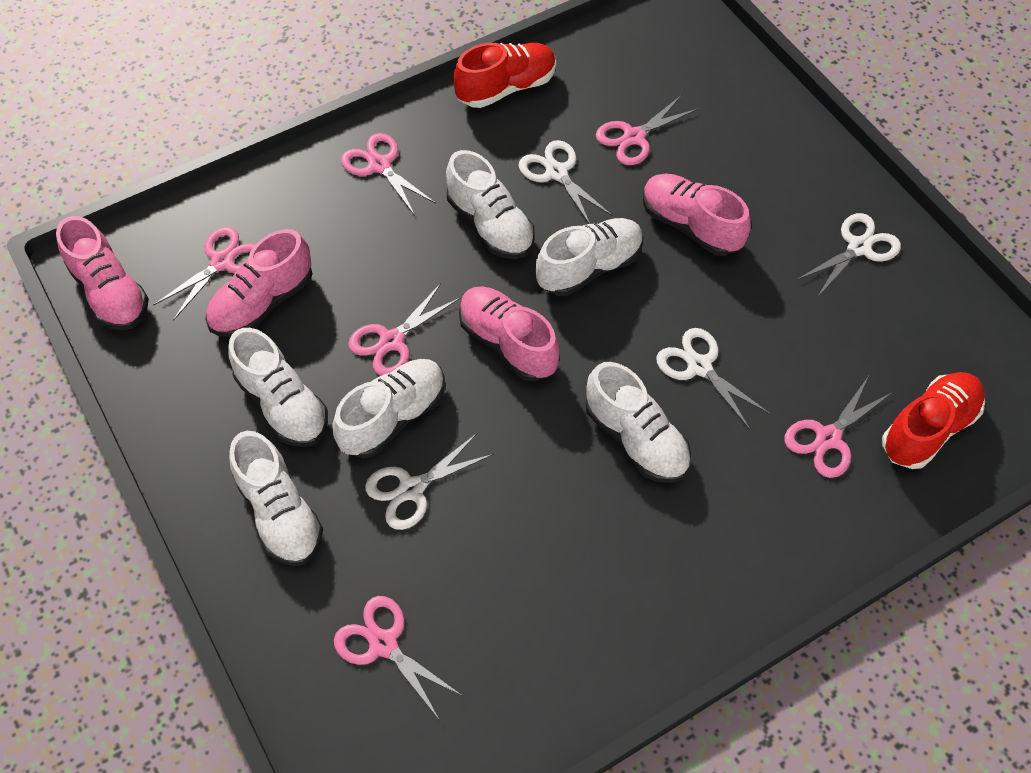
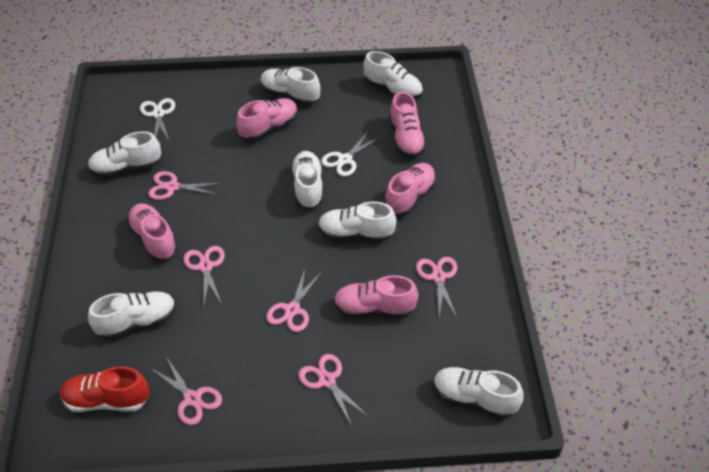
pink shoe: [56,216,149,330] [205,229,313,337] [459,286,560,381] [643,174,751,256] = 4 -> [127,203,177,261] [236,98,298,141] [334,275,418,318] [384,163,436,216] [389,91,426,158] = 5
red shoe: [453,43,556,108] [882,372,985,469] = 2 -> [60,366,149,412] = 1
white scissors: [365,433,494,530] [519,140,612,224] [656,328,771,429] [797,213,901,296] = 4 -> [140,98,175,141] [321,132,380,177] = 2
white shoe: [229,328,328,447] [229,431,323,566] [332,359,445,458] [446,150,535,259] [536,218,644,296] [586,362,691,483] = 6 -> [88,131,161,177] [88,291,176,340] [260,67,320,105] [291,151,323,209] [318,201,396,242] [363,51,423,99] [434,367,524,419] = 7

